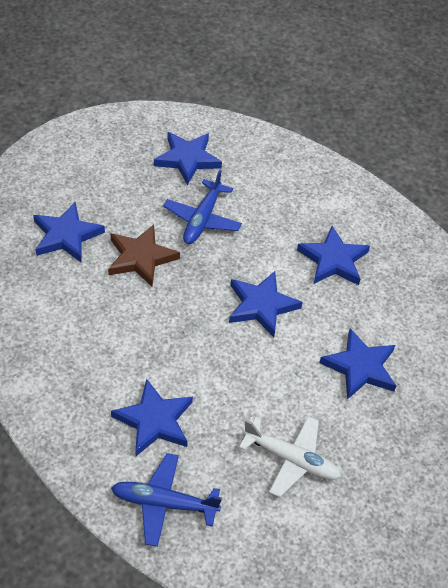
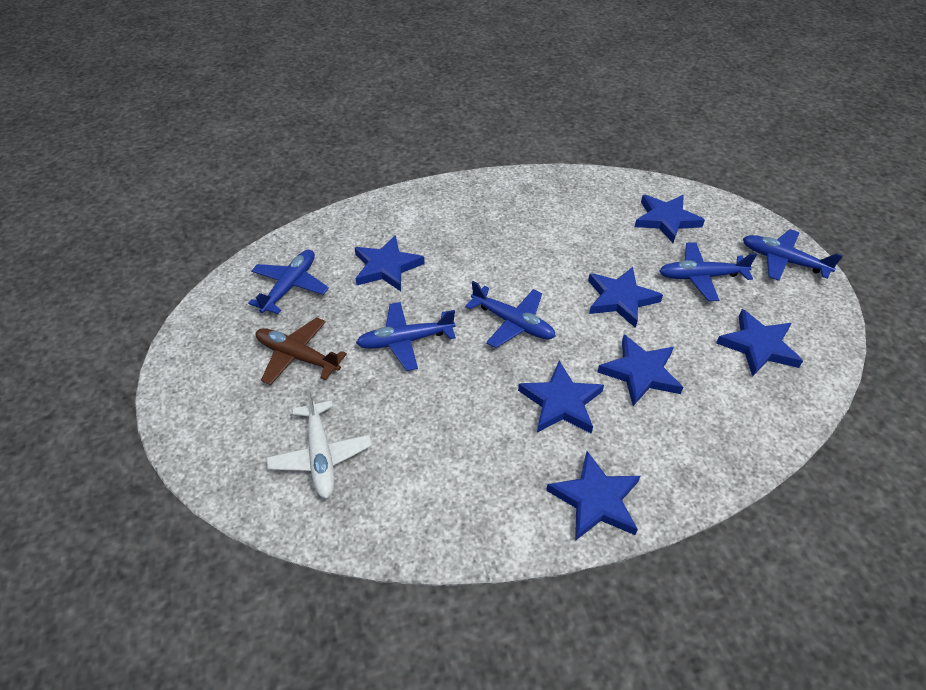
blue plane: [111,453,222,547] [163,170,242,244] = 2 -> [248,250,329,314] [356,302,456,371] [465,281,556,348] [659,242,757,301] [743,229,843,281] = 5
blue star: [33,202,105,262] [111,378,193,456] [154,132,222,185] [229,271,303,337] [297,226,370,285] [319,328,396,400] = 6 -> [354,235,425,291] [518,361,604,434] [546,451,640,541] [588,267,663,328] [597,335,683,406] [635,195,705,243] [716,309,803,377] = 7
brown plane: none = 0 -> [255,317,347,385] = 1
brown star: [108,224,180,287] = 1 -> none = 0

